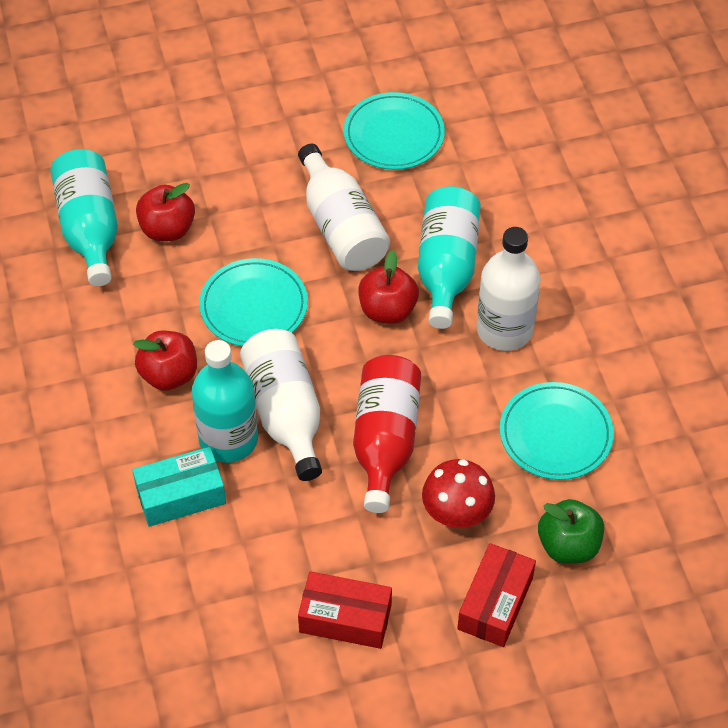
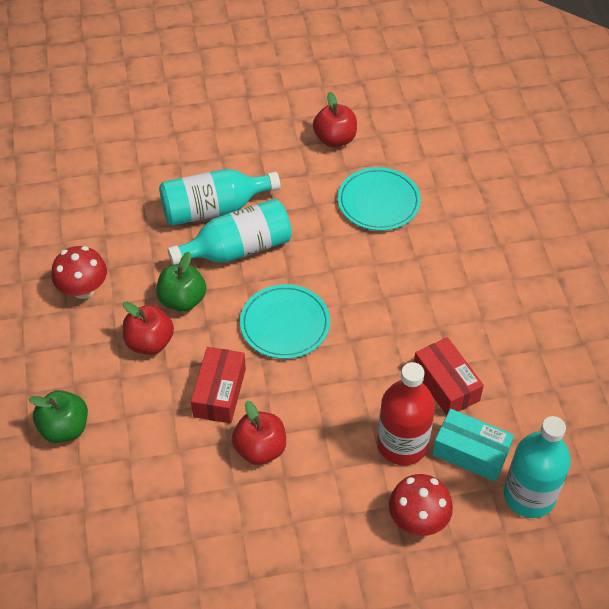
green apple: [538,499,604,564] = 1 -> [29,390,88,443] [156,252,206,312] = 2
red mushroom: [422,459,495,528] = 1 -> [51,246,107,299] [389,474,453,536] = 2
turquoise plate: [199,258,308,347] [344,92,445,170] [500,382,614,480] = 3 -> [240,284,330,359] [338,167,421,231] = 2
white bottle: [240,329,322,481] [298,143,390,271] [476,227,541,351] = 3 -> none = 0

